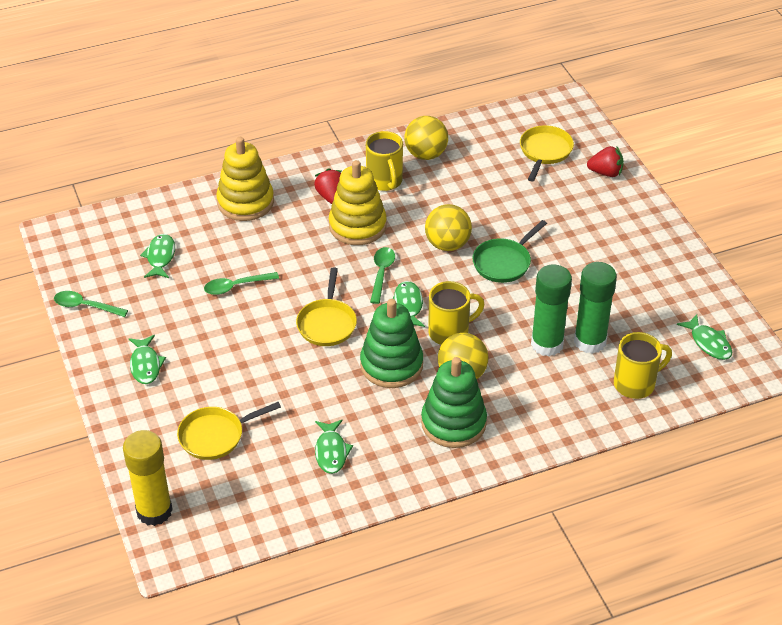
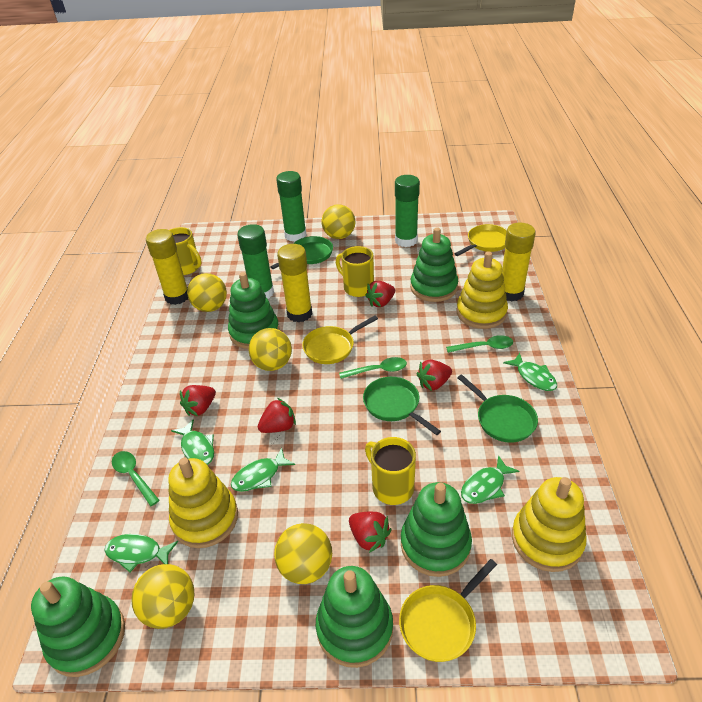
green glue stick: [531,265,572,357] [574,262,617,354] = 2 -> [237,224,274,299] [276,171,307,242] [395,175,420,247] = 3
green pan: [472,220,547,283] = 1 -> [270,236,333,269] [363,377,441,435] [457,375,538,443] = 3
green stacking toy: [360,299,423,388] [421,357,487,448] = 2 -> [31,576,125,677] [228,272,279,349] [316,566,393,668] [401,482,472,577] [410,228,458,302] = 5
red strawberry: [314,168,342,204] [587,146,624,177] = 2 -> [180,385,216,416] [258,398,296,433] [349,512,392,553] [365,281,395,307] [417,359,452,391] = 5
yellow ball: [405,116,448,160] [425,204,472,251] [438,333,488,379] = 3 -> [131,564,195,629] [187,273,227,312] [249,328,292,371] [274,523,332,584] [322,204,355,239] = 5
yellow glue stick: [123,430,173,526] = 1 -> [146,229,188,305] [277,244,312,323] [502,223,536,301] = 3
yellow stacking toy: [216,137,274,221] [329,160,387,245] = 2 -> [168,458,238,548] [456,251,508,329] [512,477,587,572] = 3

